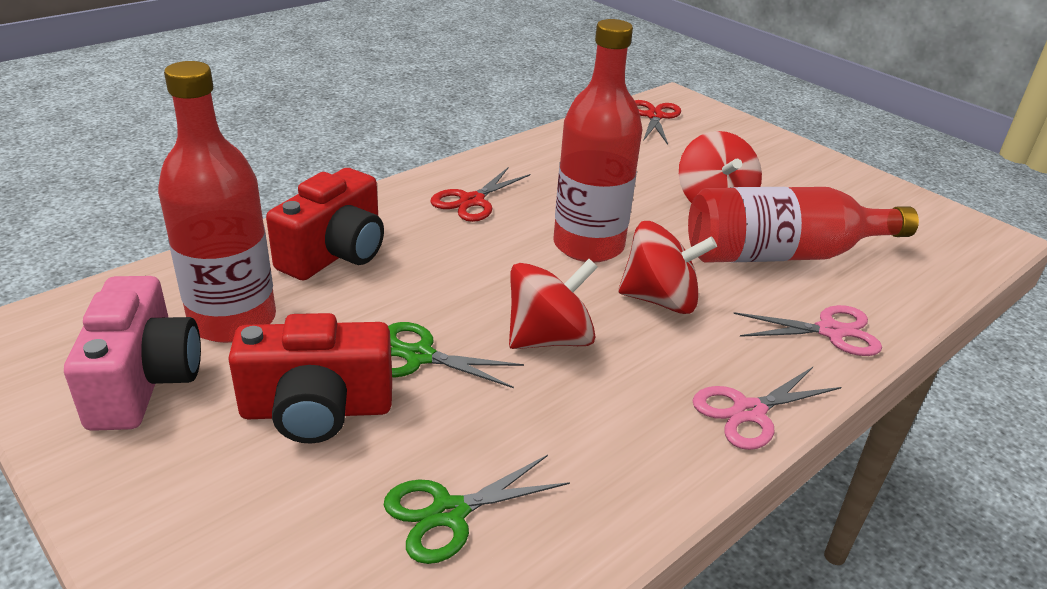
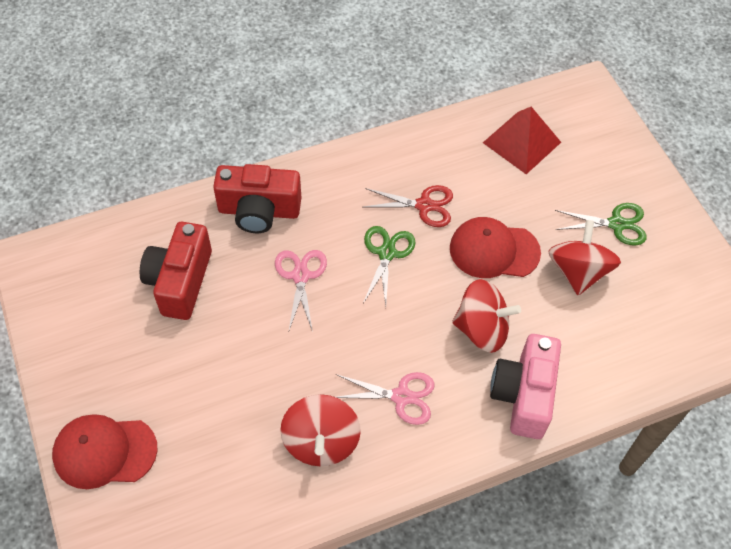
red bottle: [158,61,276,343] [553,19,642,262] [688,187,919,263] = 3 -> none = 0
red cap: none = 0 -> [52,414,158,489] [450,217,541,278] = 2
red pyramid: none = 0 -> [483,107,561,174] = 1
red scissors: [430,167,530,222] [634,100,681,145] = 2 -> [364,185,453,227] = 1

